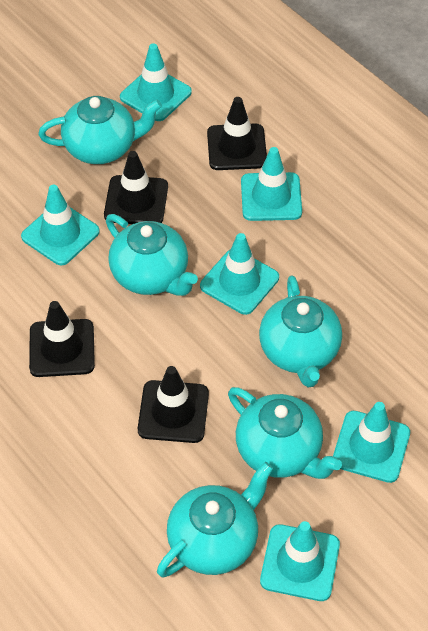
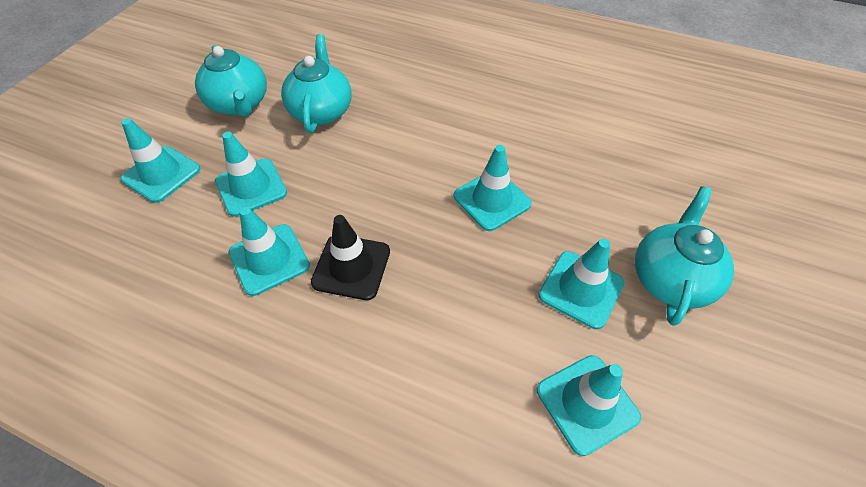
black traffic cone: [29,301,95,377] [104,151,168,224] [138,366,209,443] [207,97,267,170] = 4 -> [311,215,390,300] = 1
turquoise teapot: [38,96,162,164] [106,214,198,296] [157,462,273,578] [228,387,342,479] [259,275,342,387] = 5 -> [195,45,267,117] [281,34,351,133] [635,186,734,326] = 3

